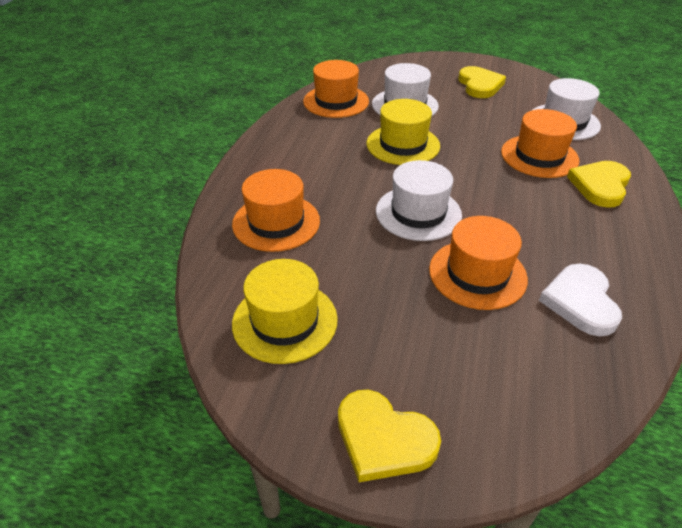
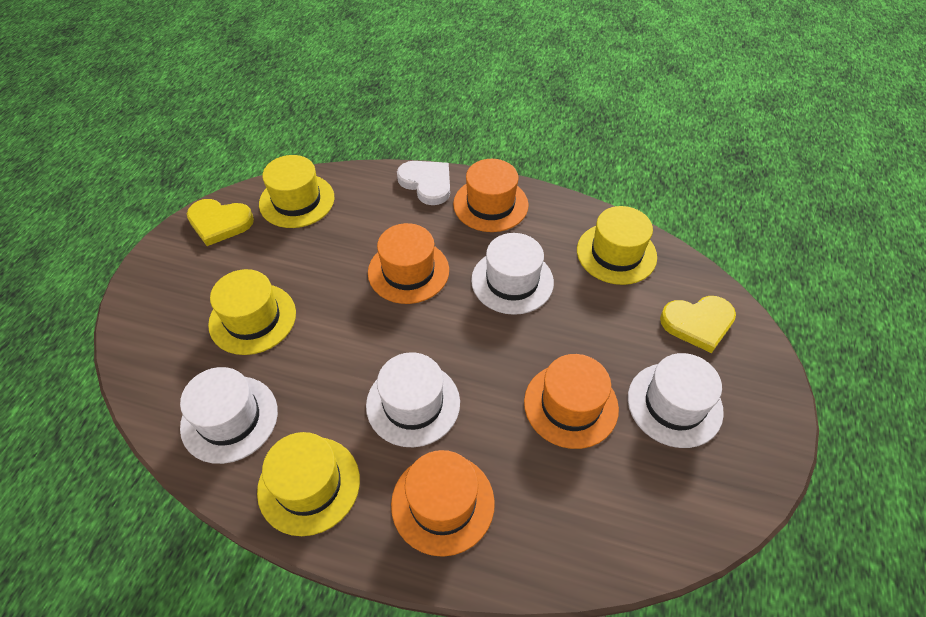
white hat: [372,63,439,117] [376,160,462,241] [533,78,601,140] = 3 -> [180,367,278,464] [366,352,460,447] [471,233,554,315] [628,353,724,448] = 4
yellow hat: [232,259,338,364] [367,99,440,165] = 2 -> [208,269,296,355] [257,432,360,536] [259,155,335,228] [577,206,657,285] = 4
yellow heart: [338,390,441,482] [458,66,506,98] [567,161,631,208] = 3 -> [187,199,254,246] [660,296,736,353] = 2

